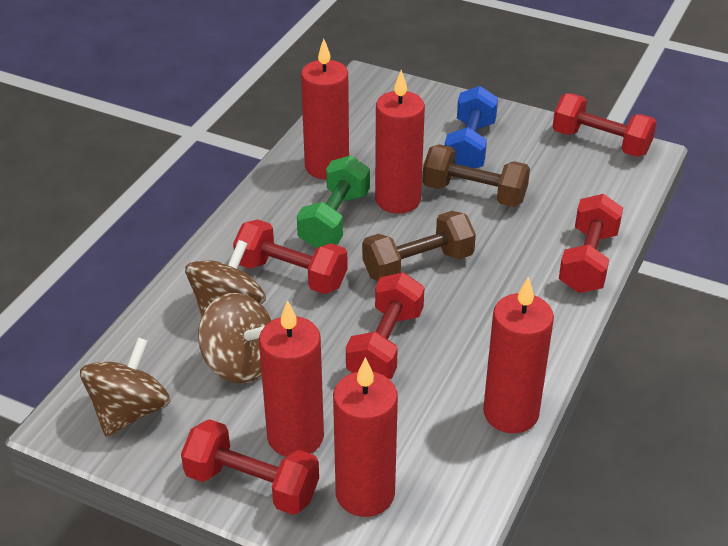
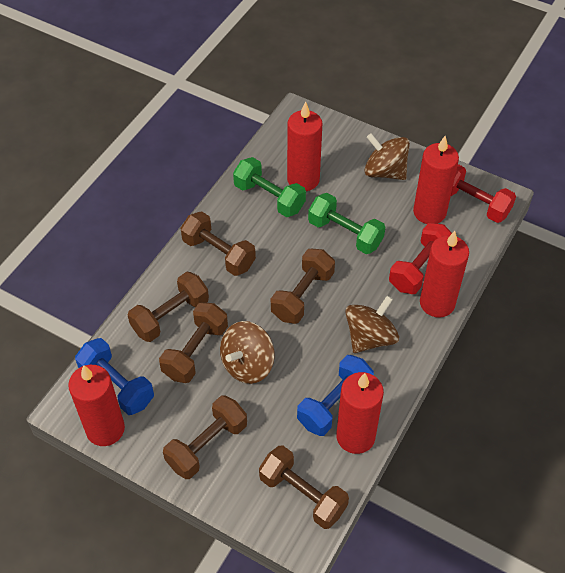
blue dumbbell: [445,86,498,168] = 1 -> [75,338,154,415] [297,355,374,436] = 2
brown dumbbell: [362,211,476,281] [423,144,530,207] = 2 -> [128,272,209,342] [159,302,228,383] [163,395,247,479] [181,211,256,276] [259,445,349,529] [271,249,335,324] = 6
green dumbbell: [297,155,370,249] = 1 -> [233,157,306,217] [308,193,385,254] = 2
red dumbbell: [181,419,319,515] [233,220,348,294] [346,272,424,379] [553,93,657,157] [559,194,623,293] = 5 -> [389,223,452,294] [451,164,516,223] = 2

